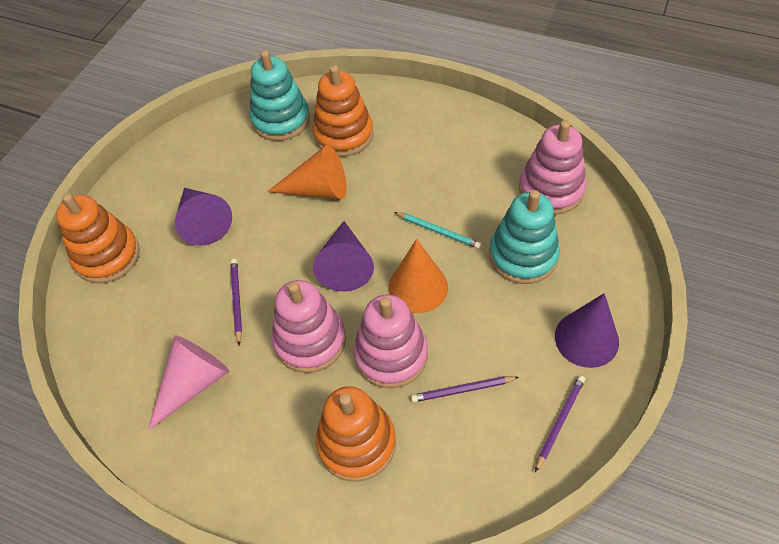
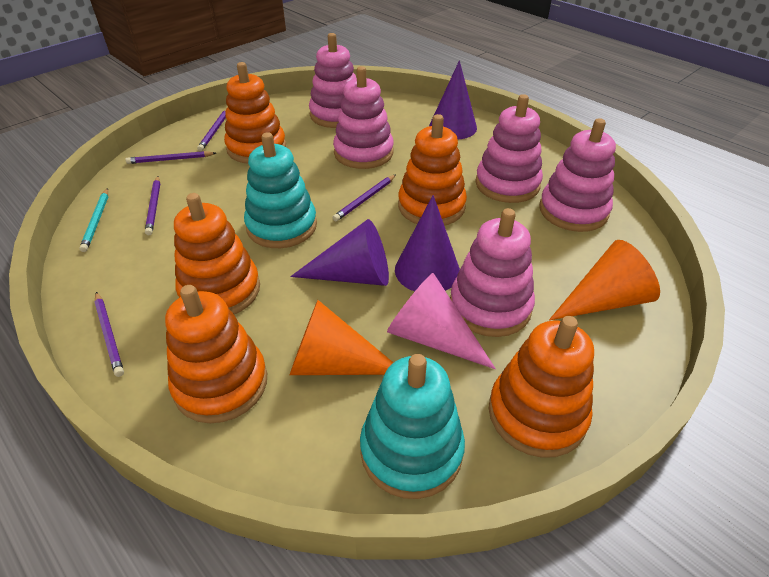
orange stacking toy: [56,193,140,284] [313,65,374,157] [316,386,396,482] = 3 -> [165,285,267,423] [174,193,260,314] [224,62,286,164] [398,114,467,226] [489,316,594,458] = 5
pink stacking toy: [272,280,346,373] [353,295,428,388] [519,120,586,215] = 3 -> [309,33,356,128] [333,66,394,169] [450,208,535,337] [475,94,543,203] [539,118,616,232] = 5
purple pencil: [230,259,242,345] [411,376,519,402] [535,375,585,472] = 3 -> [95,292,124,377] [125,151,216,164] [145,176,160,235] [197,110,226,151] [332,175,396,221] = 5

